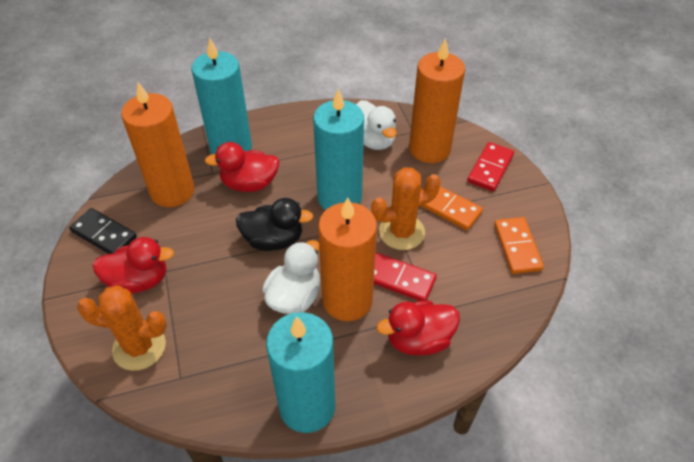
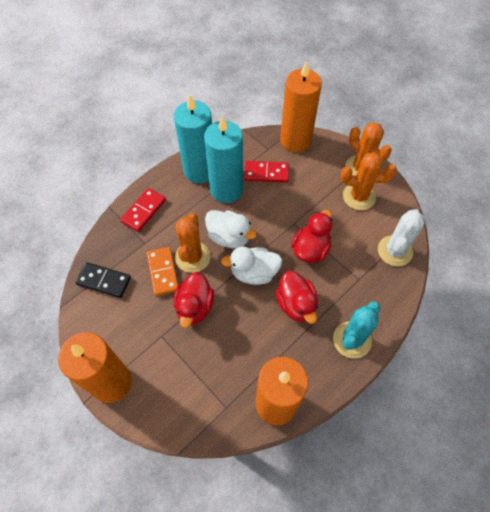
black duck: [236,198,314,251] = 1 -> none = 0
orange cactus: [77,285,167,371] [371,167,441,250] = 2 -> [175,213,211,273] [341,152,397,210] [345,122,392,176] = 3
orange domino: [420,186,483,230] [494,217,544,274] = 2 -> [147,247,178,296] = 1
turquoise cactus: none = 0 -> [333,302,381,359] = 1
turquoise candle: [191,38,252,154] [266,312,335,433] [313,89,364,210] = 3 -> [174,95,212,183] [204,116,243,203] = 2
white cactus: none = 0 -> [378,209,424,266] = 1

